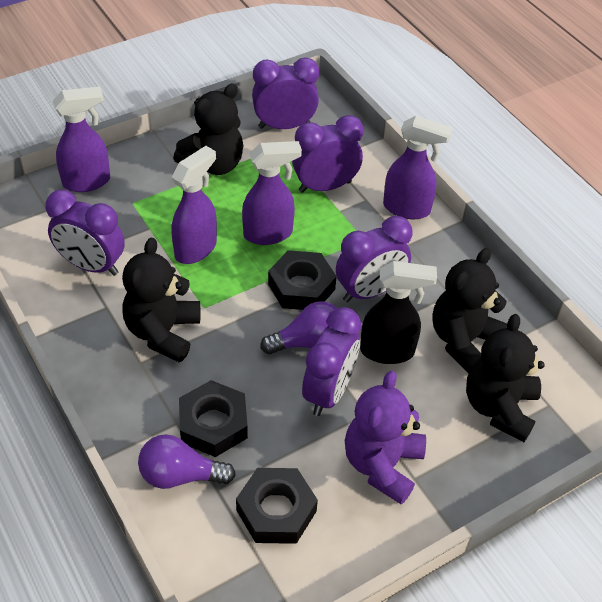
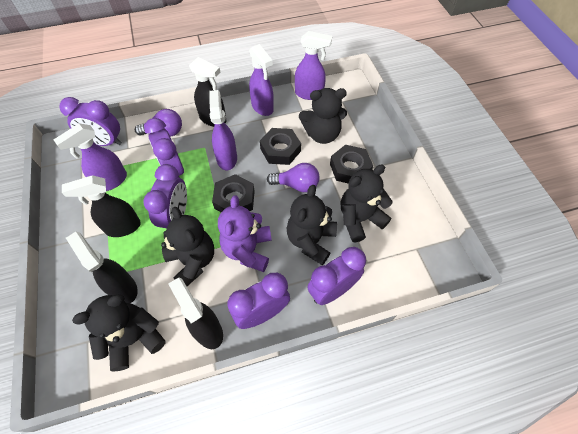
black spray bottle: [360,261,437,364] = 1 -> [62,175,141,237] [66,232,138,303] [168,277,223,349] [189,57,226,127] = 4
black teddy bear: [122,238,200,362] [173,84,243,175] [432,248,507,374] [466,314,545,442] = 4 -> [72,294,166,372] [161,207,214,286] [287,185,337,265] [299,88,347,144] [341,164,393,242] = 5

